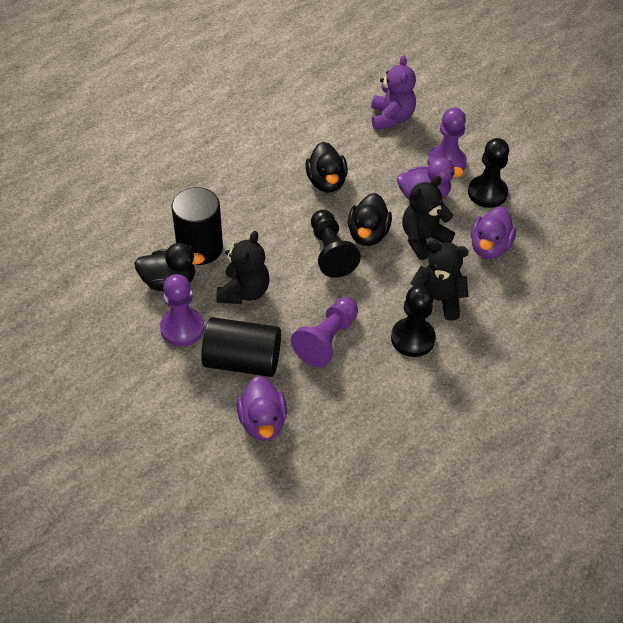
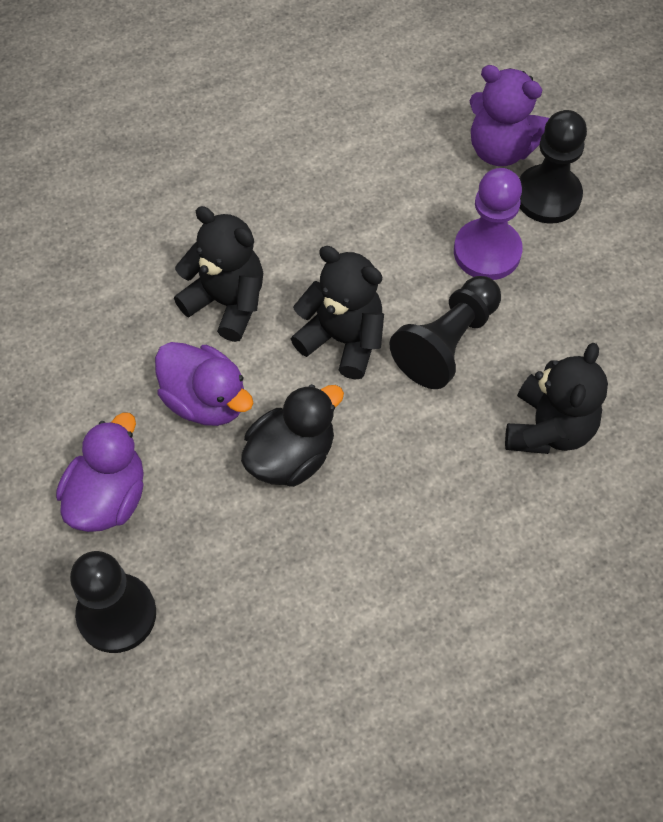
black cylinder: [172,187,223,265] [201,317,281,377] = 2 -> none = 0
black duck: [134,243,205,291] [305,142,348,193] [348,193,392,246] = 3 -> [241,384,344,487] = 1
purple duck: [237,376,287,441] [397,157,464,199] [471,207,516,259] = 3 -> [56,412,144,532] [155,342,253,426] = 2
purple pawn: [160,274,205,346] [291,297,358,367] [427,108,467,171] = 3 -> [454,168,523,280] = 1

